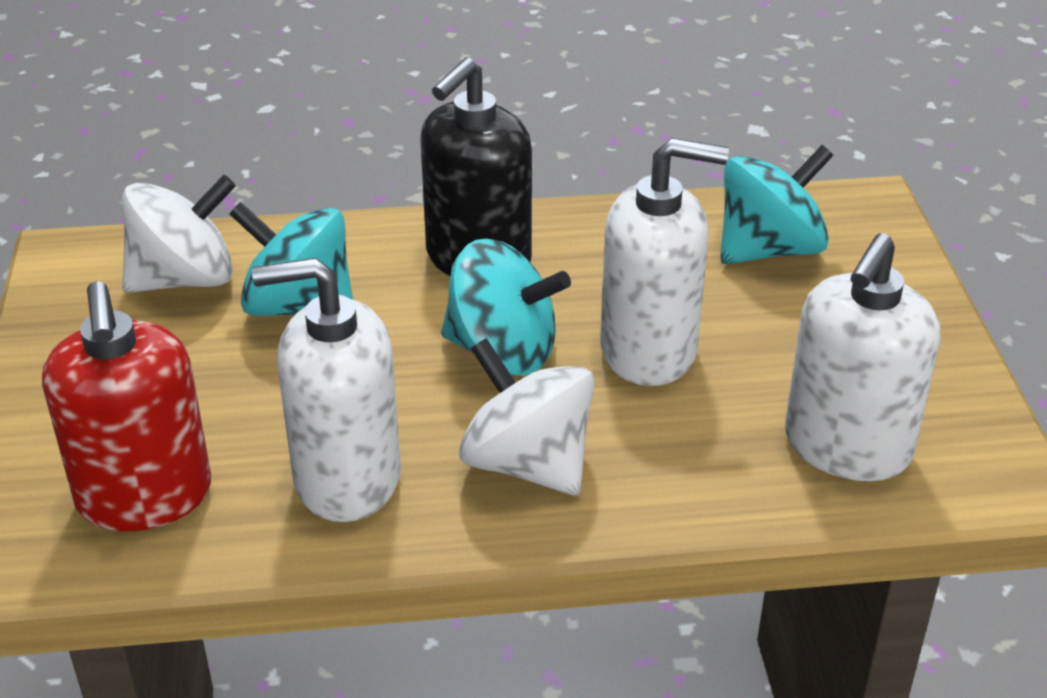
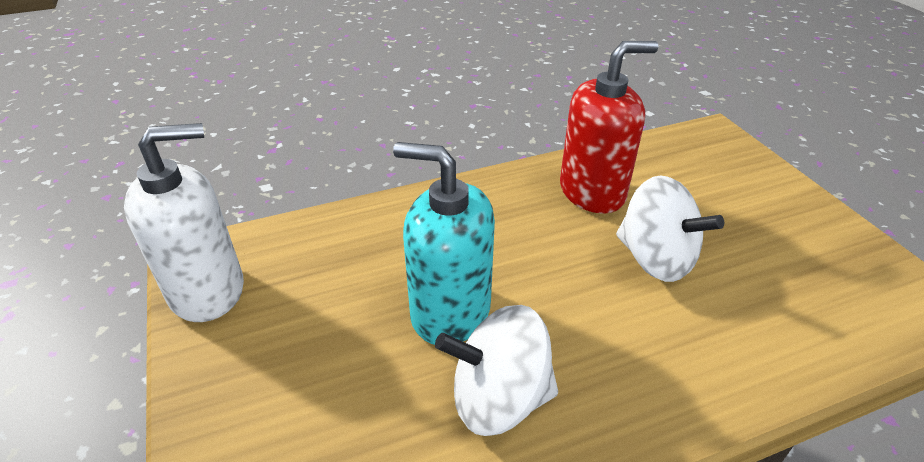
black soap dispenser: [420,58,532,276] = 1 -> none = 0
turquoise soap dispenser: none = 0 -> [393,142,495,345] = 1
turquoise spinning top: [229,202,353,316] [441,239,571,376] [720,145,833,264] = 3 -> none = 0
white soap dispenser: [252,258,401,522] [600,138,729,386] [785,233,940,481] = 3 -> [124,123,244,322] = 1

